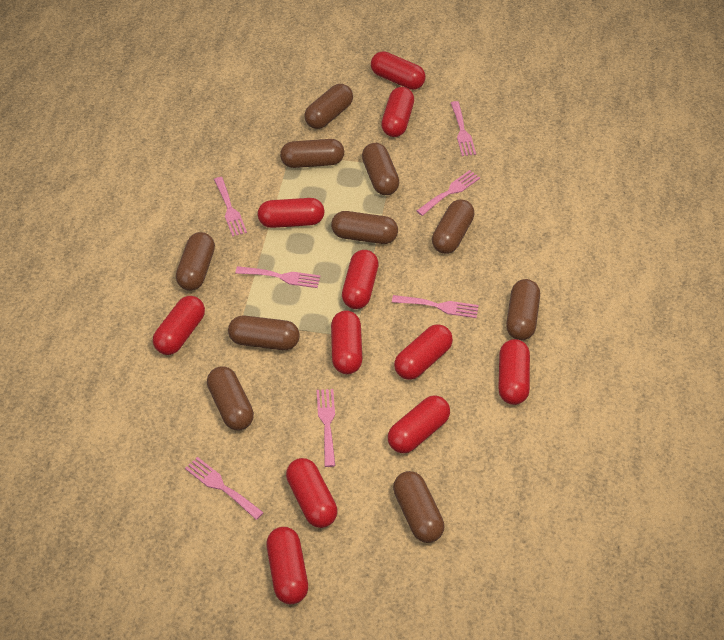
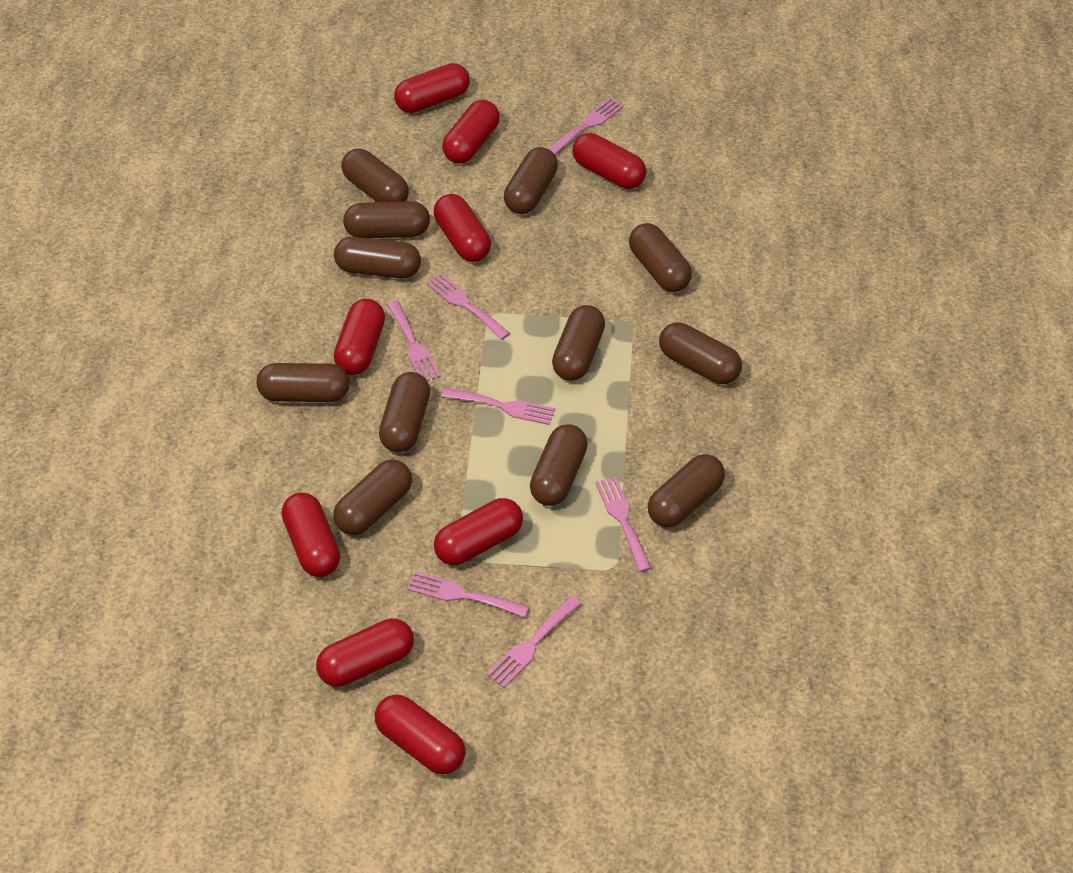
brown capsule: [176,232,215,291] [207,367,254,430] [228,316,300,350] [280,139,344,168] [304,84,353,129] [331,211,398,244] [362,143,399,195] [393,471,445,543] [432,199,475,254] [506,279,540,340] = 10 -> [257,363,350,402] [333,459,412,535] [334,237,421,279] [341,149,409,202] [343,201,430,238] [379,372,430,452] [504,147,558,214] [530,424,588,506] [552,305,605,381] [629,223,692,292] [648,454,725,527] [659,322,742,384] = 12
red capsule: [153,296,205,355] [258,198,325,228] [267,527,308,604] [286,458,338,528] [331,310,363,374] [342,250,379,309] [371,51,426,90] [381,87,414,137] [388,396,450,453] [394,324,453,380] [498,339,530,405] = 11 -> [281,493,340,577] [316,618,414,687] [334,299,385,375] [375,694,466,775] [394,63,470,113] [434,194,491,262] [434,498,523,565] [442,100,500,164] [572,133,646,189] = 9

